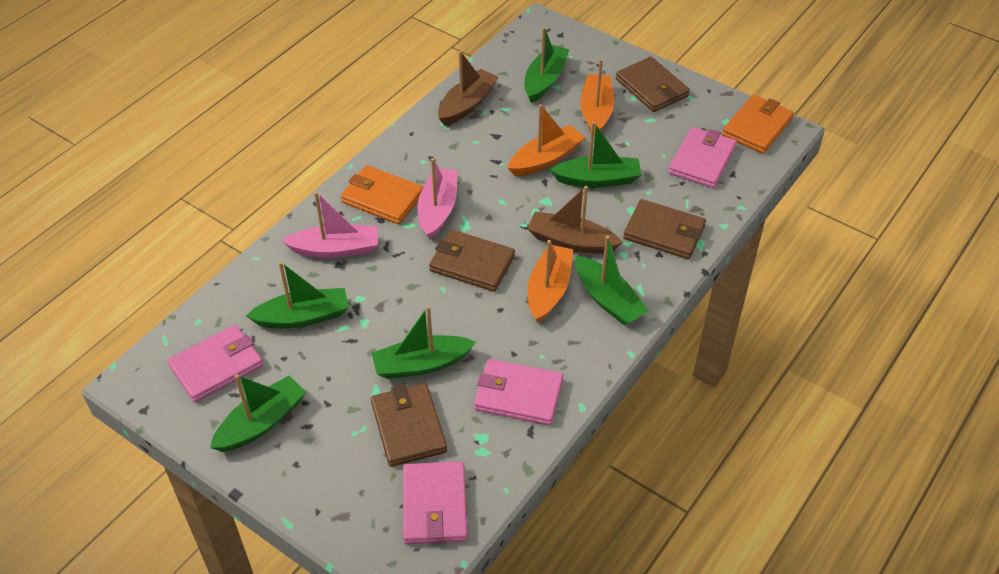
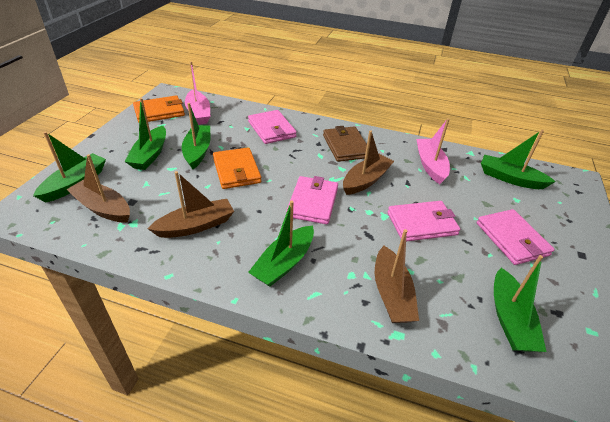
brown boat: [438,51,498,126] [528,186,623,254] = 2 -> [66,154,130,223] [147,171,234,238] [343,130,394,195] [375,229,419,323] = 4
brown wallet: [371,383,447,467] [429,230,515,292] [616,57,690,112] [623,199,706,259] = 4 -> [323,126,367,162] = 1
orange boat: [508,104,585,176] [528,240,573,323] [580,59,614,137] = 3 -> none = 0

